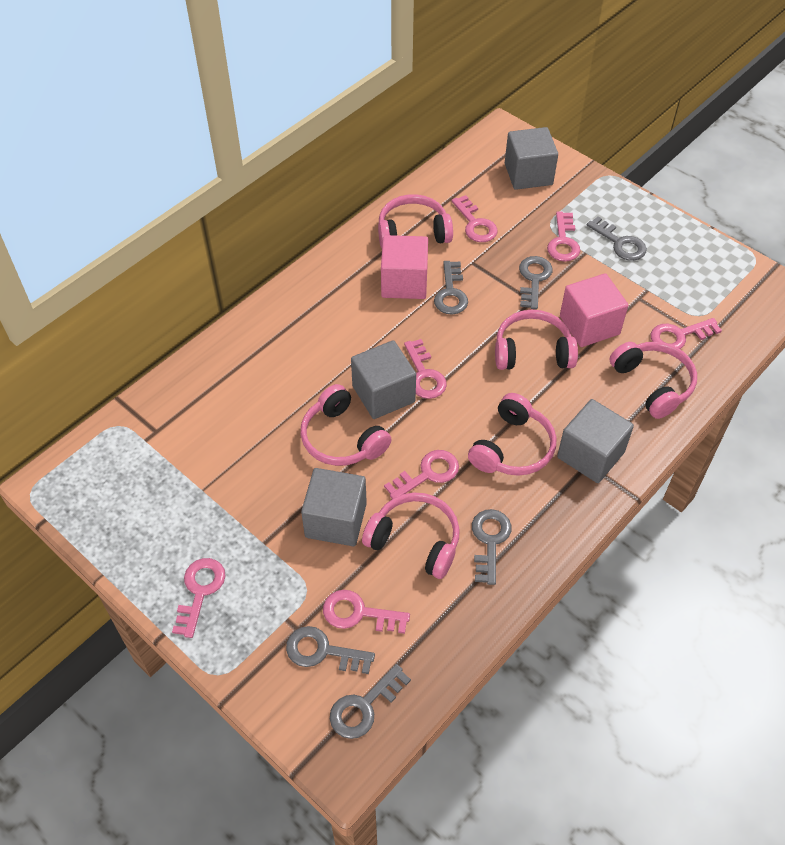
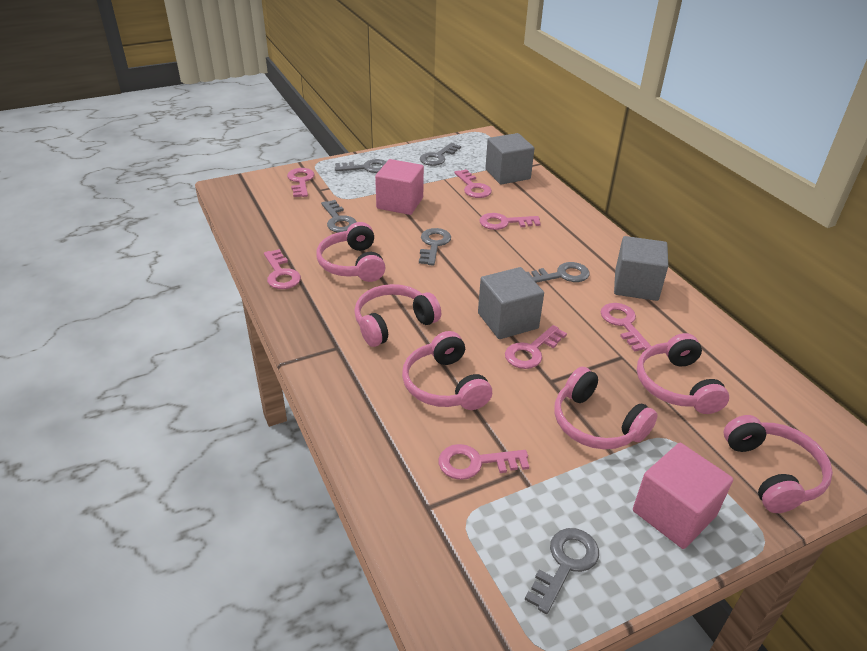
grey cube: [301,468,367,546] [351,340,416,419] [505,127,558,190] [557,399,634,483] = 4 -> [478,267,544,339] [485,133,535,184] [614,236,668,301] = 3

